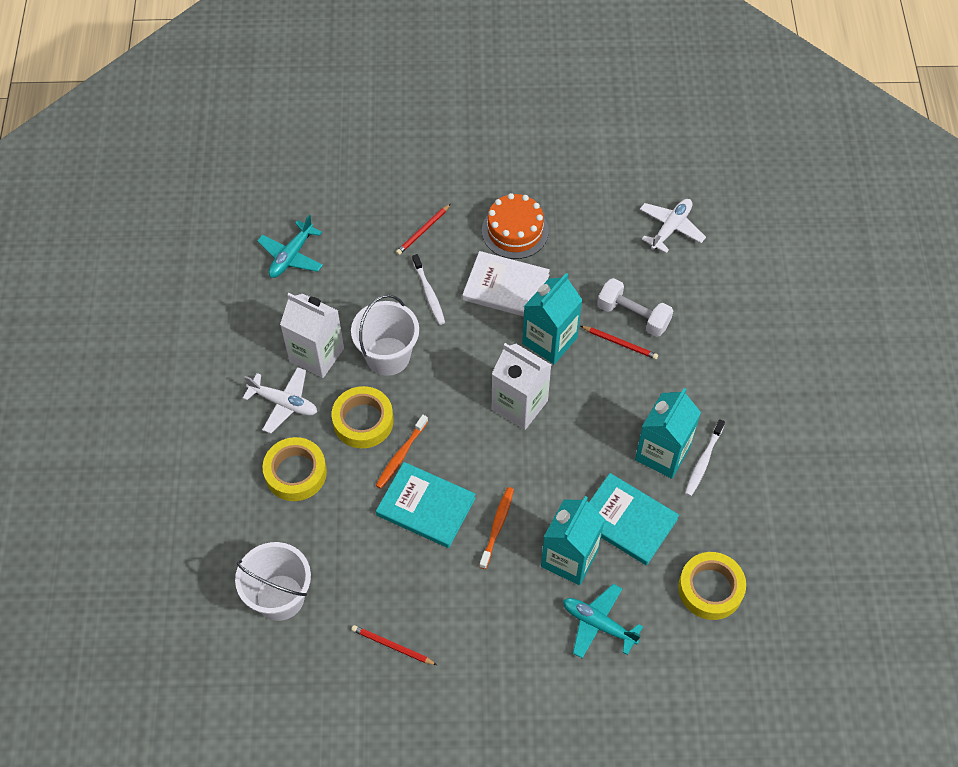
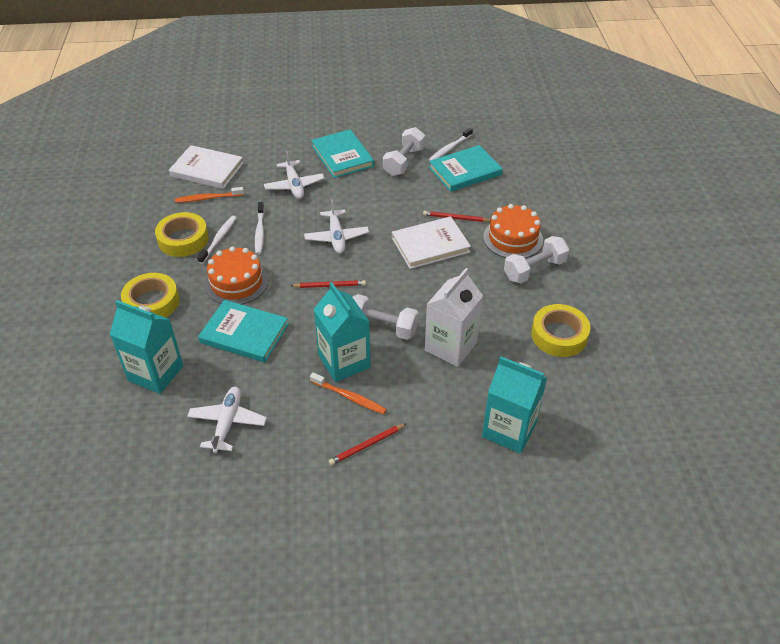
orange cake: [482,193,549,259] = 1 -> [205,246,268,305] [483,204,543,258] = 2
turquoise book: [376,462,476,548] [589,473,679,566] = 2 -> [198,300,289,362] [311,129,374,178] [429,145,503,192] = 3
turquoise plane: [257,215,323,278] [563,584,643,658] = 2 -> none = 0
white book: [462,251,550,317] = 1 -> [169,145,243,189] [392,216,471,269] = 2
white bucket: [235,542,311,621] [351,295,419,376] = 2 -> none = 0
white carton: [280,293,344,378] [492,343,551,430] = 2 -> [425,268,483,367] = 1
white dumbbell: [597,278,673,337] = 1 -> [353,294,419,340] [383,127,425,176] [504,236,569,283] = 3
white plane: [243,367,317,434] [640,199,706,253] = 2 -> [187,387,267,453] [264,151,324,199] [304,199,369,254] = 3
white toothbrush: [412,254,445,325] [685,419,725,496] = 2 -> [197,216,237,264] [255,202,264,255] [428,128,473,161] = 3

